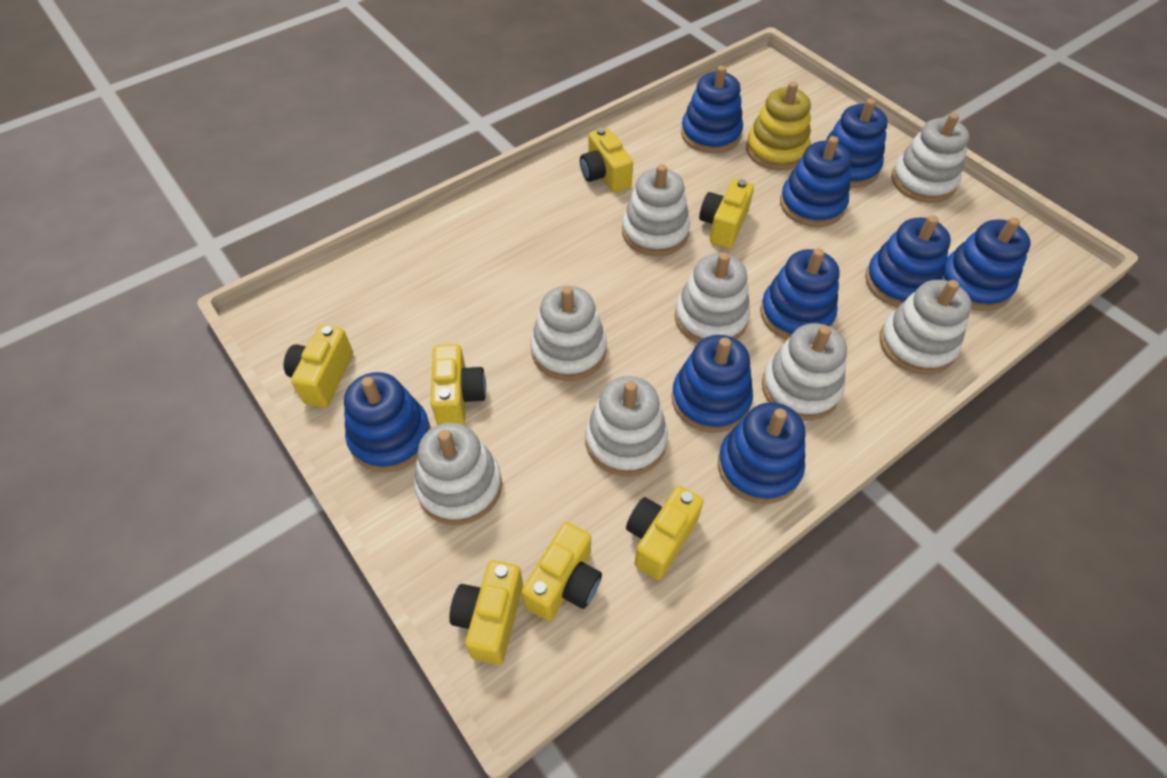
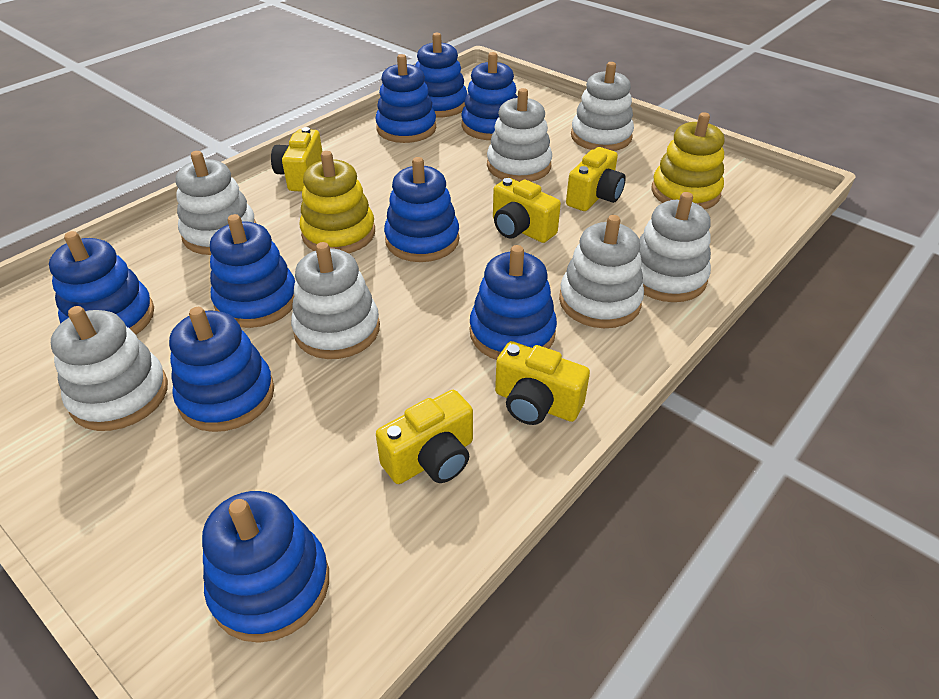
white stacking toy: [414,423,502,525] [531,286,607,381] [585,376,668,476] [622,164,690,256] [675,252,750,343] [762,323,847,421] [879,280,972,374] [891,113,970,203] = 8 -> [51,306,168,431] [176,151,256,255] [291,242,380,359] [487,88,552,182] [559,215,644,328] [571,62,634,151] [639,192,711,302] = 7
yellow camera: [284,325,353,408] [431,344,486,425] [449,560,523,665] [521,522,602,621] [580,128,633,193] [626,486,704,580] [699,179,754,248] = 7 -> [271,127,322,192] [376,390,473,484] [493,178,561,243] [495,341,590,425] [566,147,626,211] = 5
yellow stacking toy: [746,82,811,170] = 1 -> [300,151,375,253] [652,112,724,209] = 2

